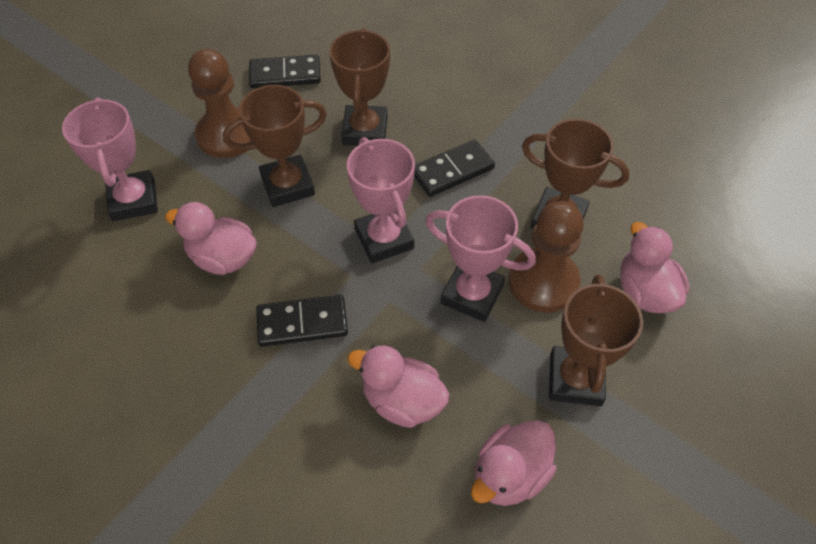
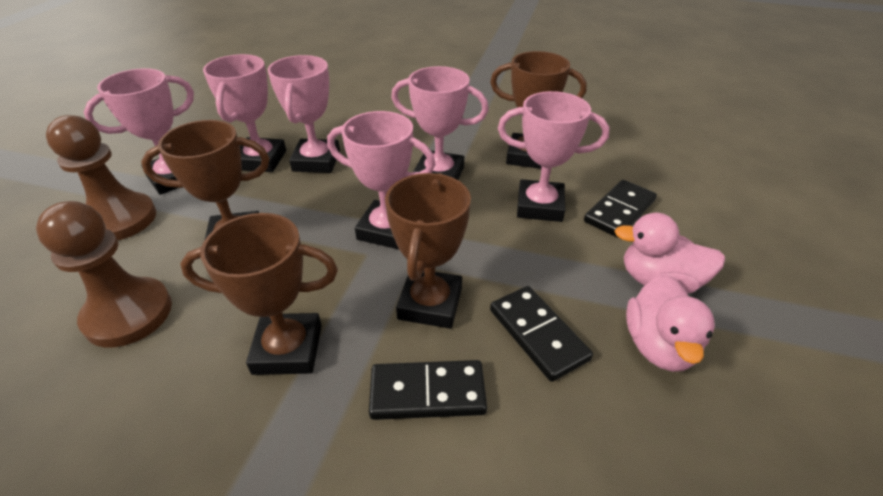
pink duck: [165,202,257,275] [347,345,449,428] [471,420,557,506] [620,222,690,313] = 4 -> [614,213,725,293] [626,274,715,372] = 2
pink trophy: [62,97,158,221] [347,137,415,263] [425,195,536,322] = 3 -> [84,68,194,195] [203,54,286,172] [268,55,340,173] [327,111,436,249] [391,66,489,180] [498,91,609,222] = 6

